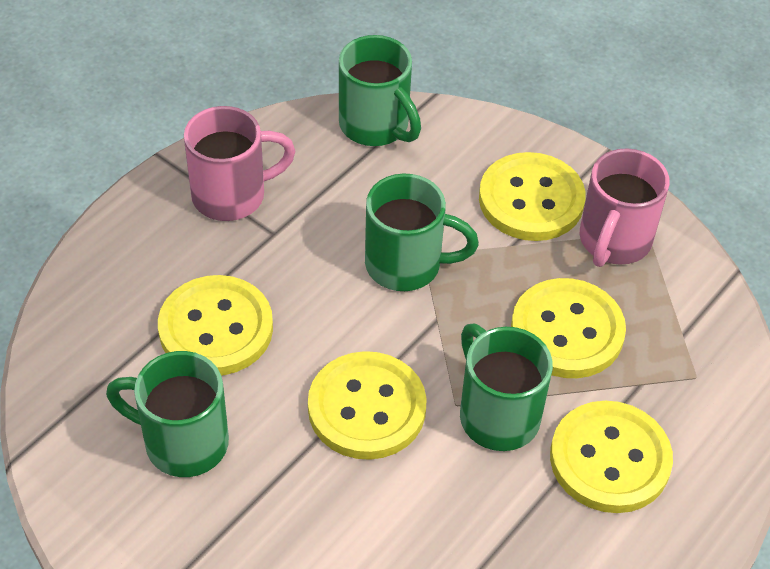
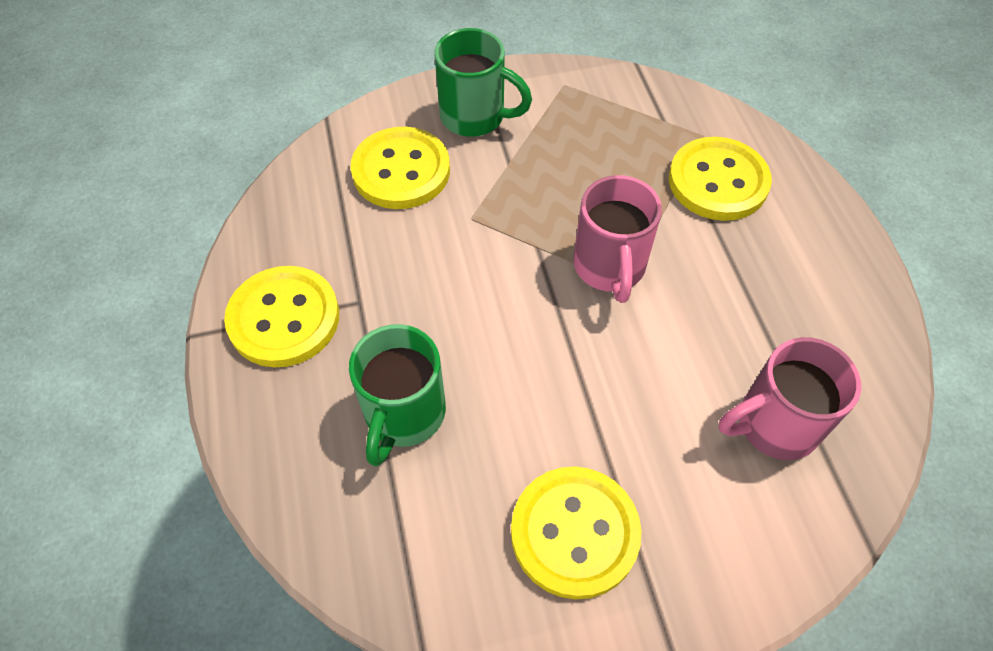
green mug: [106,351,229,477] [339,35,421,146] [365,174,479,291] [460,324,553,451] = 4 -> [349,324,446,467] [434,28,532,137] = 2
yellow button: [158,275,273,375] [308,351,427,460] [479,152,586,241] [511,278,626,378] [550,401,673,513] = 5 -> [224,266,339,368] [350,127,450,209] [511,467,642,599] [669,137,772,221] = 4

